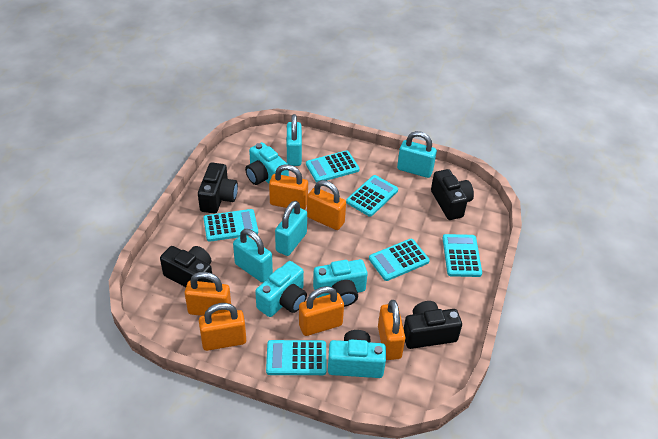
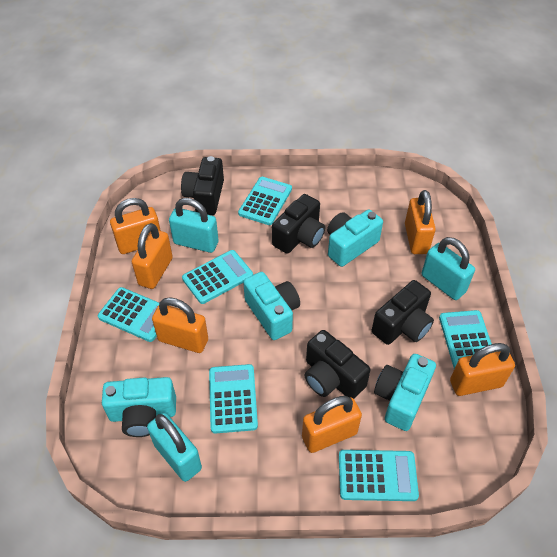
turquoise padlock: [233,229,273,282] [275,201,307,256] [287,114,302,166] [397,131,437,178] = 4 -> [147,413,202,482] [169,198,219,253] [422,237,475,300] = 3

